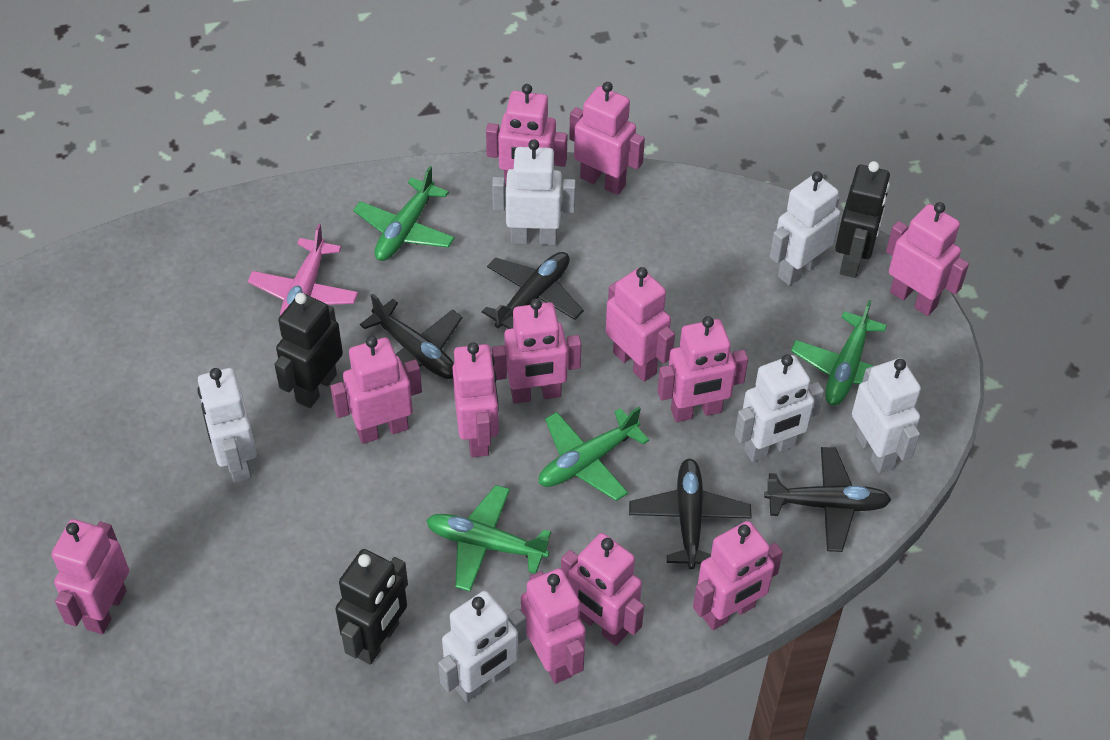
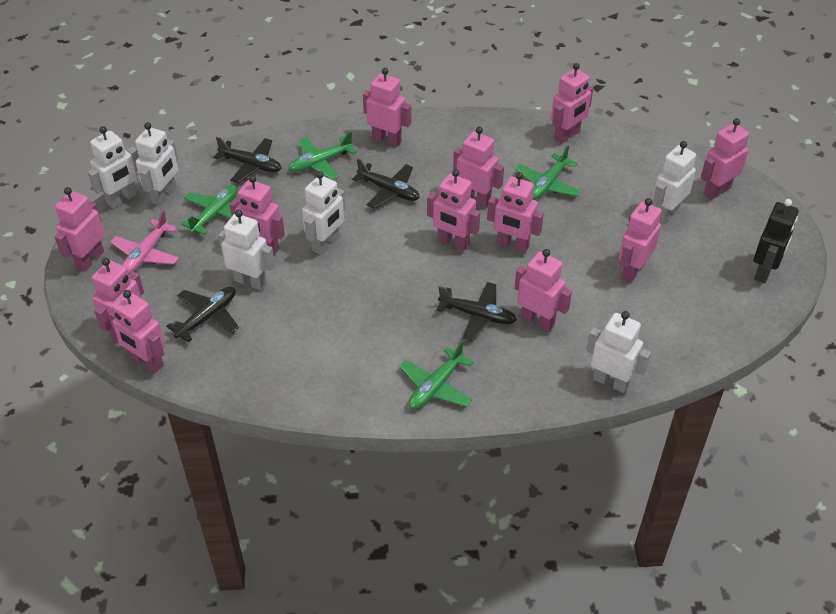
black robot: [274,293,343,408] [335,549,408,665] [835,161,890,278] = 3 -> [753,199,799,283] = 1

